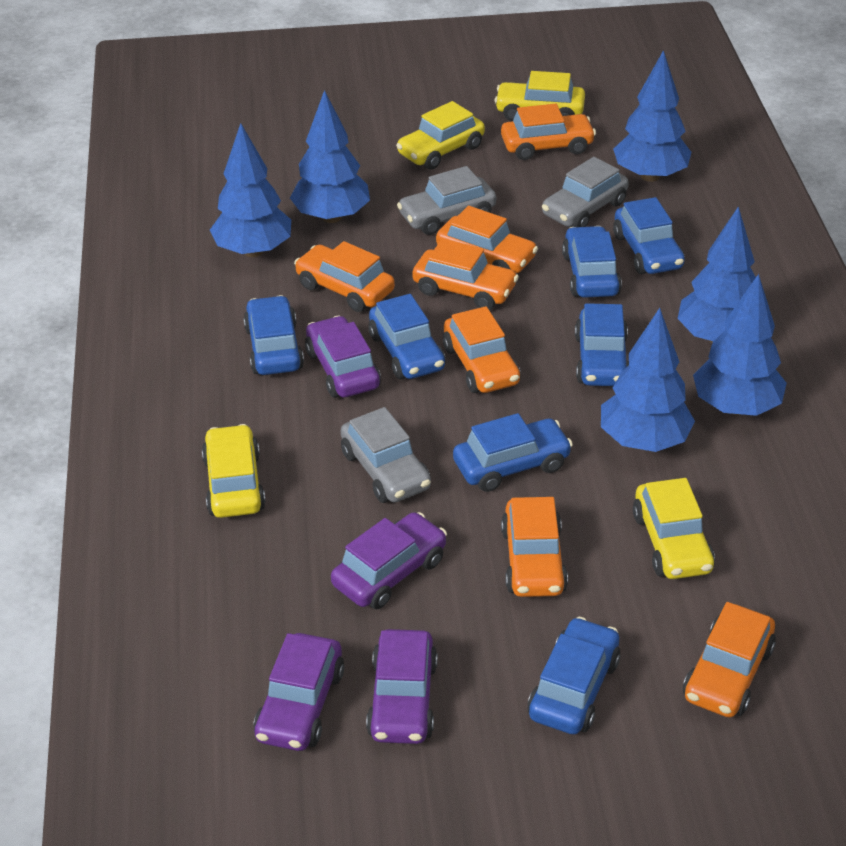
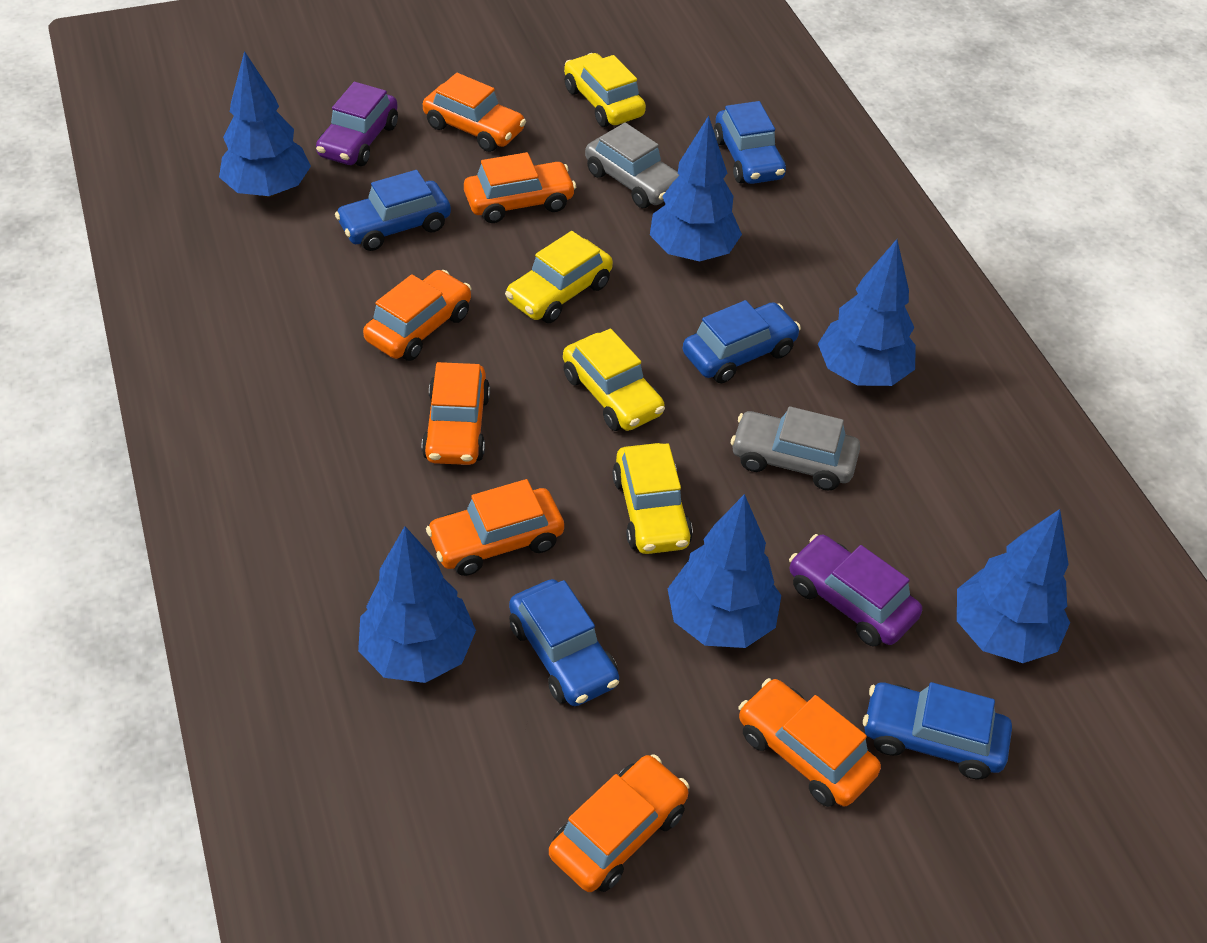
blue car: [243,295,304,375] [369,294,446,379] [453,413,573,492] [528,617,621,734] [562,226,622,298] [575,303,629,386] [613,197,685,274] = 7 -> [335,170,451,251] [509,579,619,706] [683,300,801,383] [714,101,786,184] [863,682,1012,779] = 5
grey car: [341,407,431,503] [397,166,496,235] [542,157,629,227] = 3 -> [585,123,679,208] [731,406,860,491] = 2
purple car: [254,633,344,751] [305,315,381,398] [331,512,447,609] [366,629,438,744] = 4 -> [316,82,398,166] [789,534,922,647] = 2

